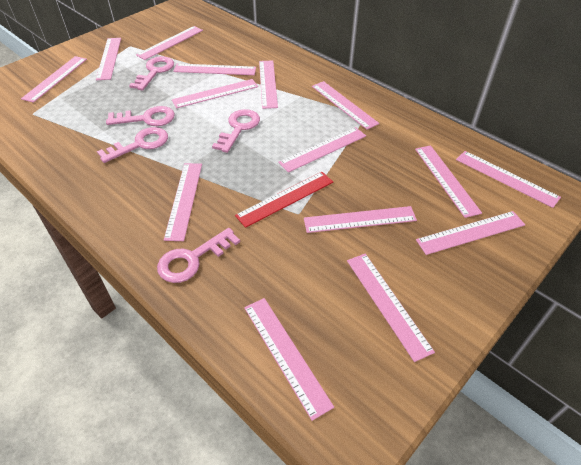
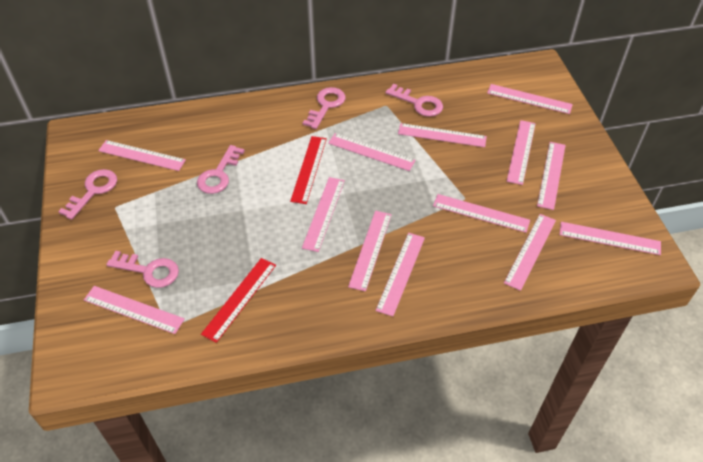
pink ruler: [21,56,87,103] [96,38,121,80] [136,26,203,60] [164,163,202,241] [172,79,258,108] [173,64,256,75] [244,298,334,421] [259,60,278,109] [278,127,366,173] [304,206,417,233] [312,81,379,130] [347,254,435,362] [415,145,482,218] [416,211,525,255] [456,151,561,208] = 15 -> [84,286,185,334] [98,140,186,171] [302,177,345,252] [328,133,416,171] [348,211,392,292] [376,233,425,316] [398,123,487,147] [433,194,530,233] [487,84,573,114] [504,214,556,291] [507,120,536,185] [537,142,566,210] [559,222,661,255] = 13
red ruler: [235,172,333,228] = 1 -> [201,258,276,343] [290,136,327,204] = 2

